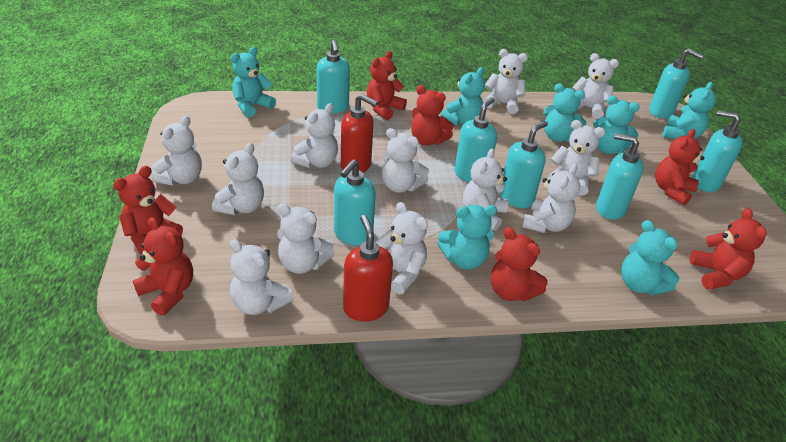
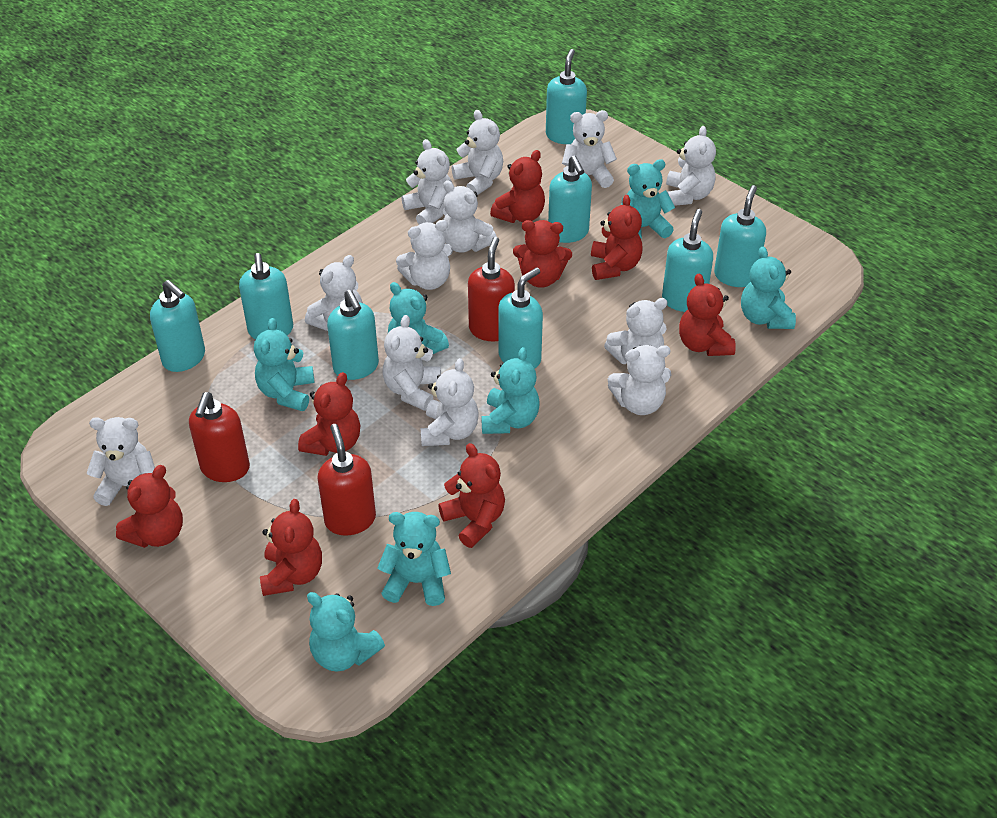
red soap dispenser: [341,94,378,173] [343,215,393,321] = 2 -> [189,392,250,482] [318,424,376,536] [468,237,515,341] = 3
red teddy bear: [113,166,183,255] [133,218,193,316] [366,51,407,120] [411,85,454,145] [491,227,548,301] [655,129,704,205] [690,208,767,290] = 7 -> [116,465,183,548] [260,499,322,596] [298,372,360,456] [438,443,505,548] [490,150,545,223] [513,220,572,288] [591,195,643,280] [679,274,736,356] = 8
turquoise soap dispenser: [317,40,350,113] [334,159,376,245] [454,97,497,182] [500,121,548,208] [596,133,644,220] [649,49,704,118] [692,110,742,192] = 7 -> [150,280,205,372] [239,253,293,339] [327,290,379,380] [498,267,543,369] [546,49,587,144] [548,156,592,243] [662,209,713,312] [714,185,766,287] = 8

